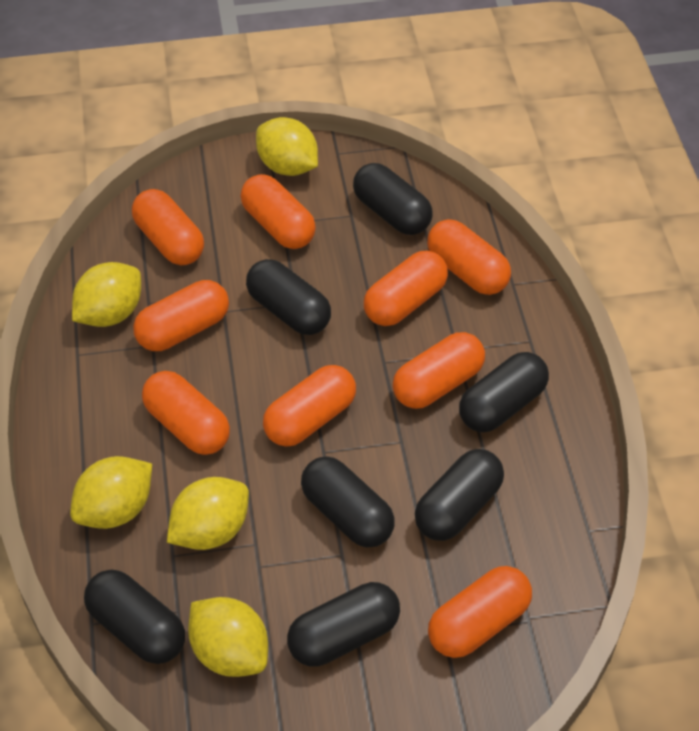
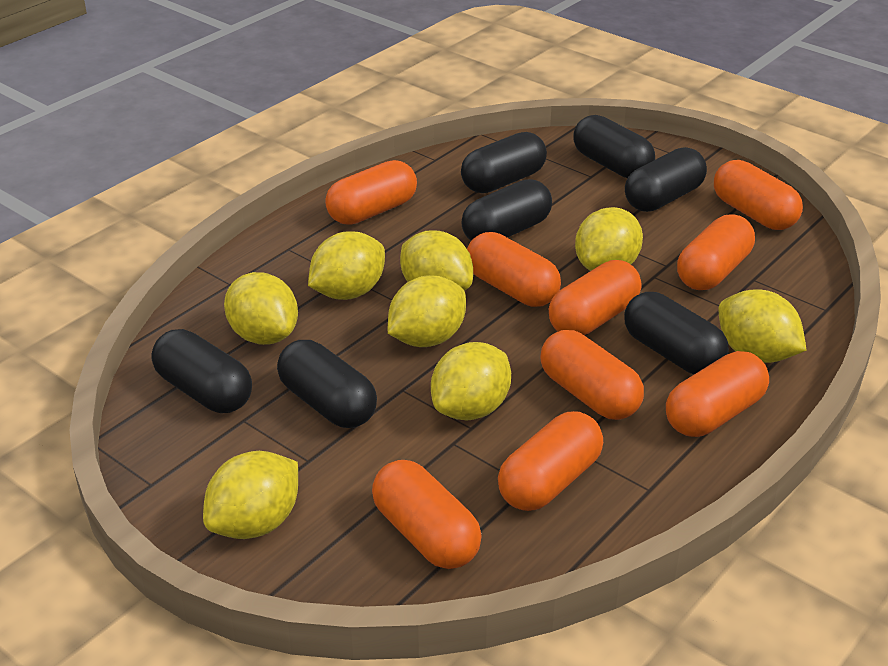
yellow lemon: [70,456,152,529] [72,262,141,327] [167,477,249,550] [188,597,268,677] [256,117,318,176] = 5 -> [203,451,298,539] [224,272,298,345] [308,231,385,300] [388,275,466,347] [400,230,473,291] [431,342,511,420] [575,207,643,271] [718,289,807,363] = 8

